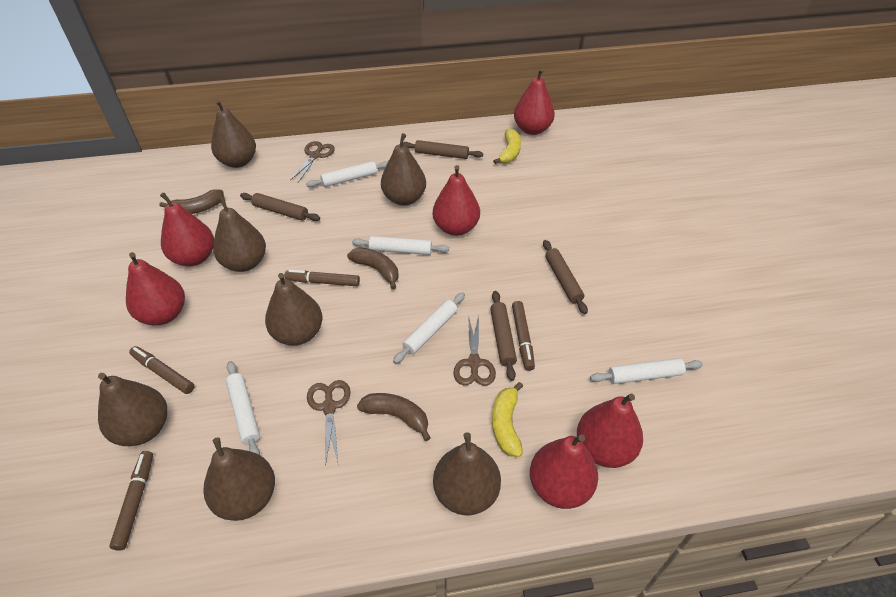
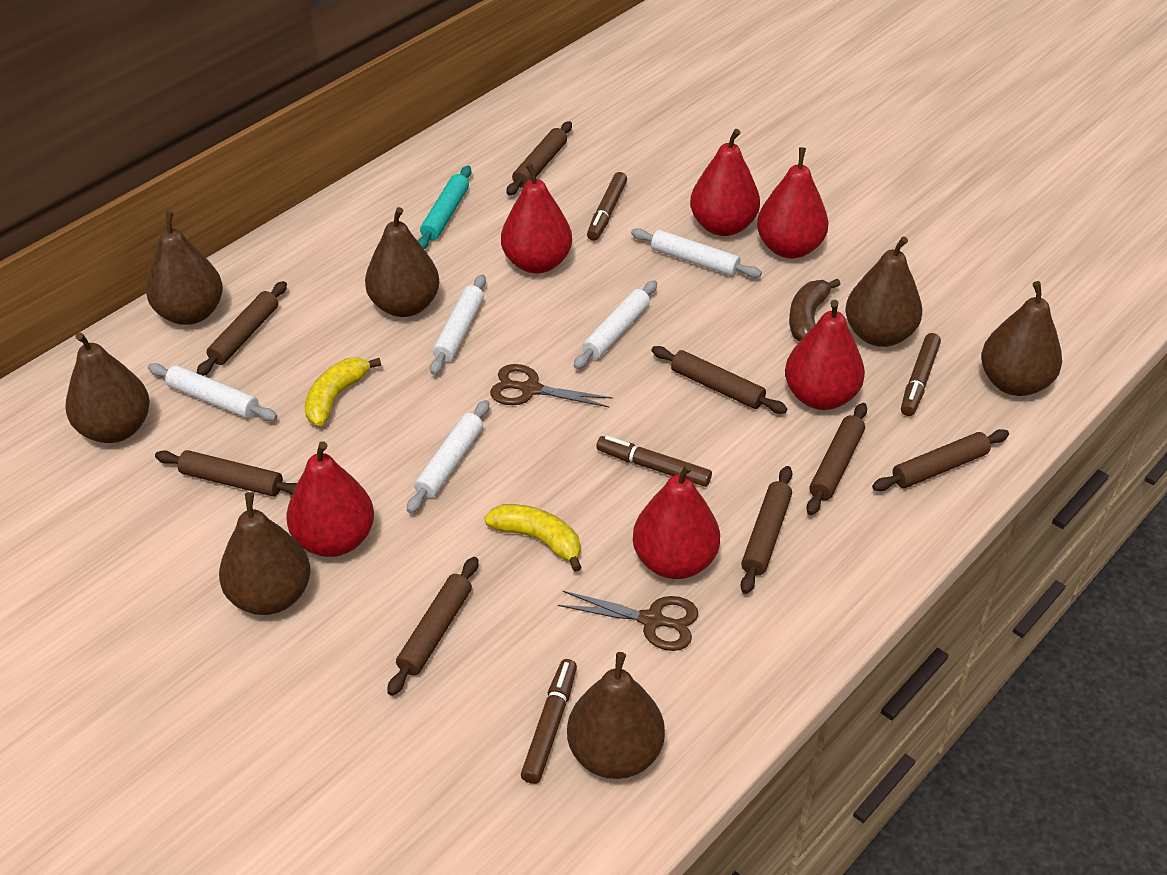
brown banana: [160,189,224,214] [347,247,399,289] [357,393,431,441] = 3 -> [789,279,841,342] = 1
brown rolling pin: [240,193,320,221] [403,140,483,159] [490,291,517,381] [543,240,588,314] = 4 -> [155,450,297,497] [196,281,287,376] [387,557,478,696] [506,121,572,196] [652,346,787,414] [740,466,793,594] [806,403,867,515] [872,429,1009,491] = 8
brown scissors: [290,141,335,182] [307,380,351,466] [453,315,496,386] = 3 -> [490,364,613,408] [558,591,699,651] = 2
turquoise rolling pin: none = 0 -> [418,166,471,249] = 1

